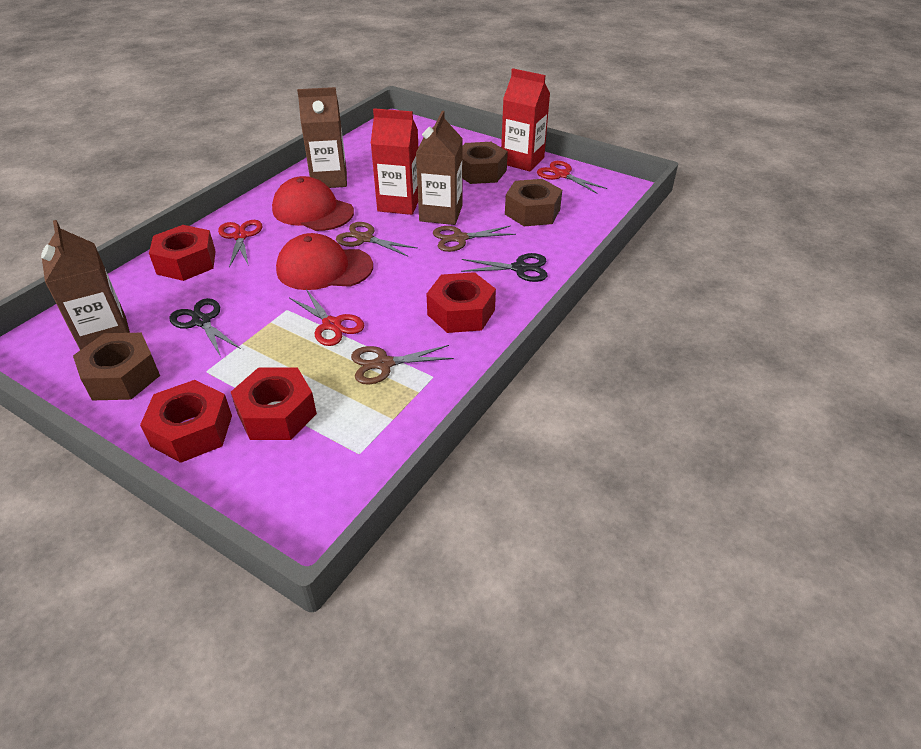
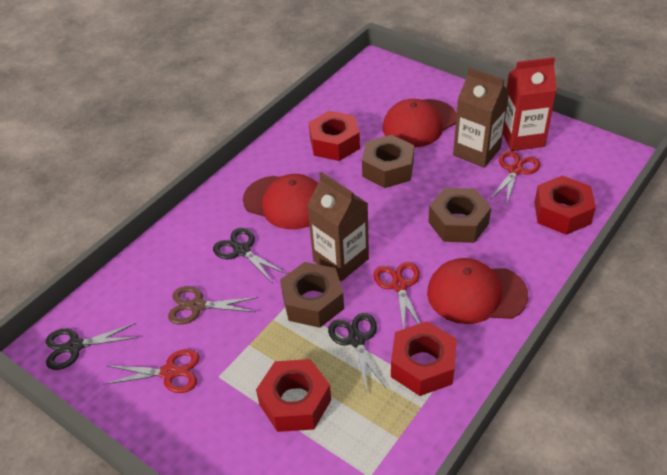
black scissors: [169,298,241,357] [461,253,547,282] = 2 -> [46,323,138,370] [213,228,287,283] [328,313,387,390] = 3
brown carton: [41,220,130,350] [297,87,347,188] [416,111,463,225] = 3 -> [307,172,369,281] [453,67,509,168] = 2
brown scissors: [336,222,418,256] [351,345,454,384] [433,226,516,252] = 3 -> [168,286,258,324] = 1
red cap: [272,176,354,231] [276,233,373,290] = 2 -> [243,174,318,229] [383,99,457,147] [427,258,528,324] = 3
red carton: [371,108,418,215] [501,68,550,171] = 2 -> [503,57,557,151] = 1

